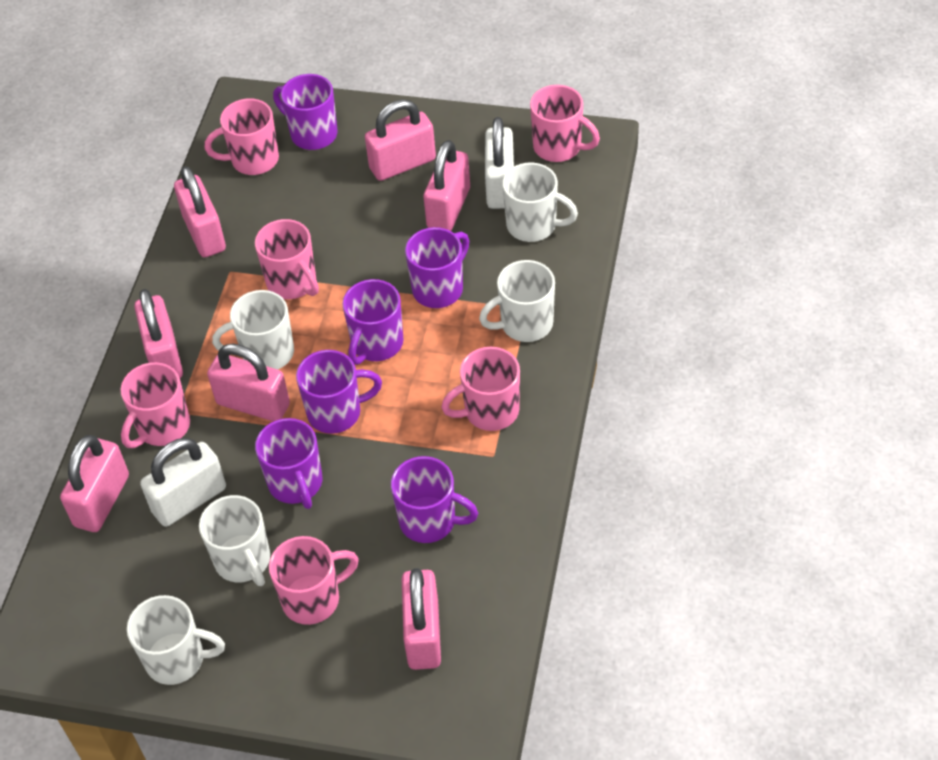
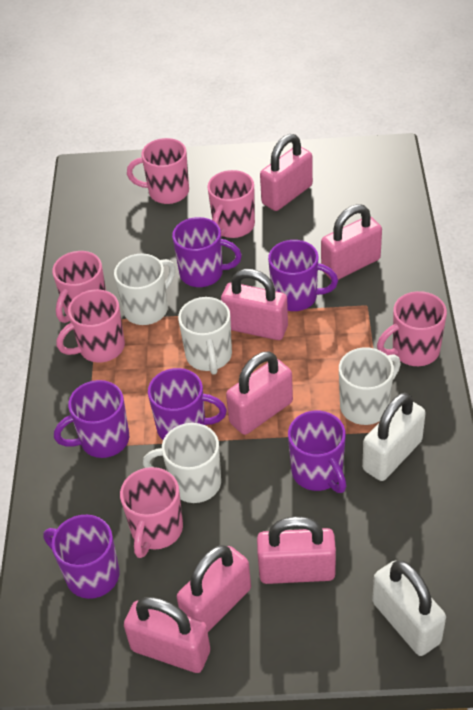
white mug: [127,595,225,685] [199,495,270,586] [212,290,294,369] [479,260,555,342] [502,162,578,242] = 5 -> [114,254,175,325] [143,423,221,503] [178,297,232,375] [339,347,401,425] = 4

